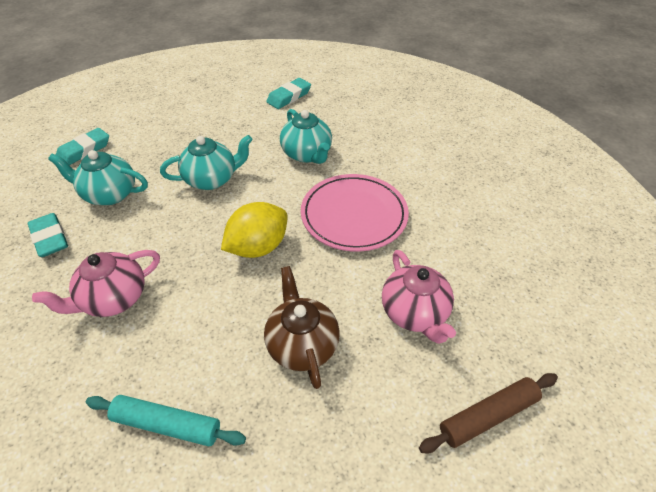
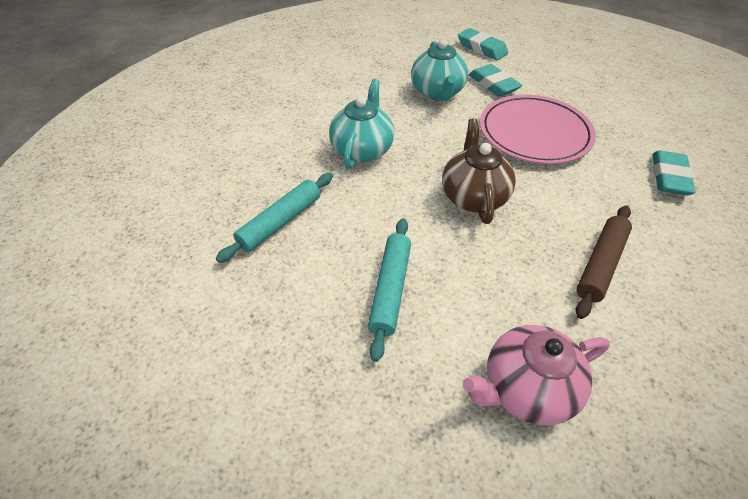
pink teapot: [32,250,160,317] [382,250,456,344] = 2 -> [463,325,610,425] = 1
turquoise rolling pin: [86,395,246,446] = 1 -> [216,173,333,263] [368,218,411,362] = 2
turquoise teapot: [48,150,148,205] [160,135,253,190] [280,109,332,164] = 3 -> [329,79,394,169] [411,39,468,101] = 2
yellow lemon: [221,202,288,258] = 1 -> none = 0

